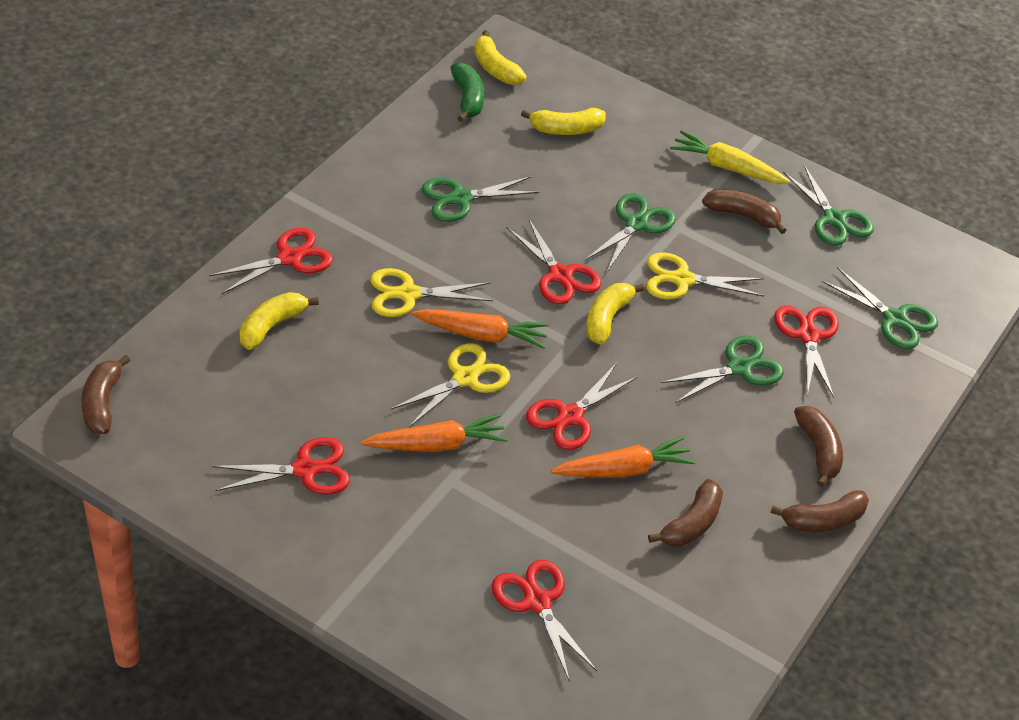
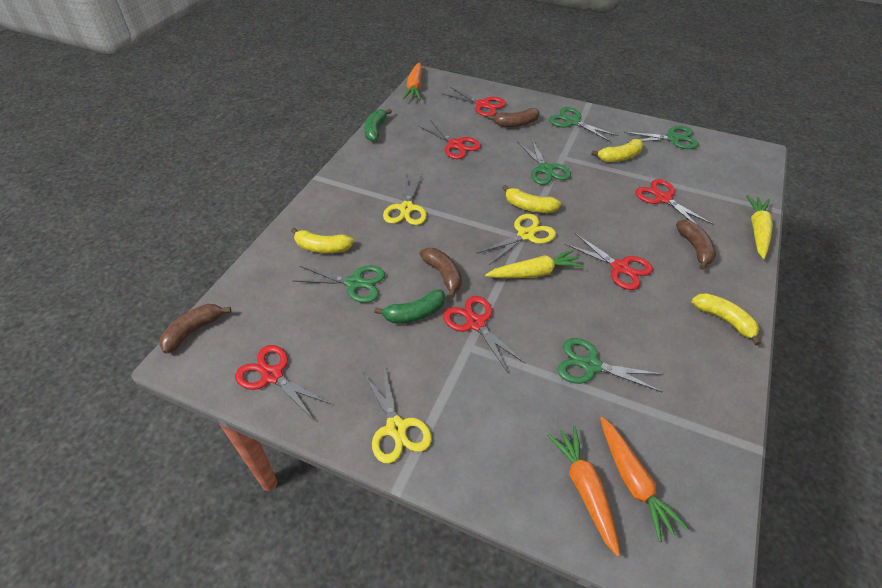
brown banana: [81,355,131,434] [648,479,723,547] [702,189,786,234] [770,490,869,532] [794,406,843,487] = 5 -> [159,304,231,354] [419,248,462,298] [488,108,540,127] [676,220,716,270] = 4
green banana: [451,62,484,122] = 1 -> [364,109,392,142] [374,290,445,323] = 2
yellow carrot: [670,130,790,183] = 1 -> [485,249,584,278] [746,195,773,259] = 2

